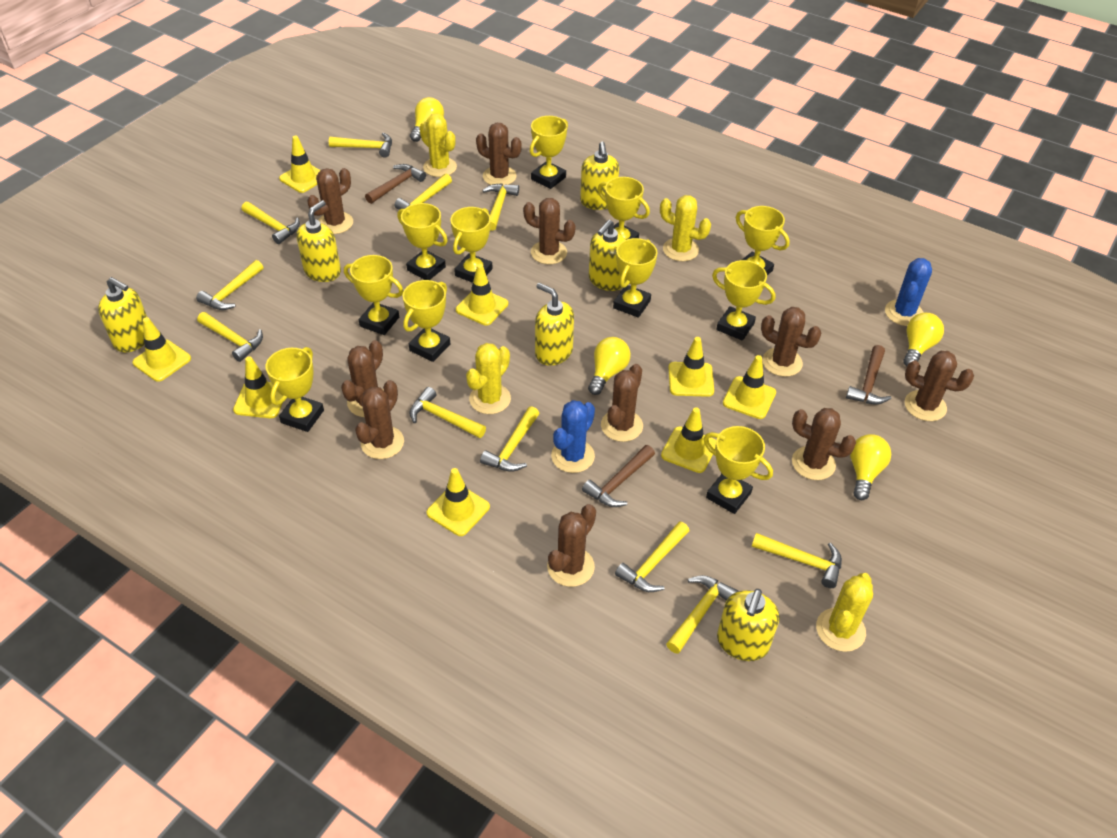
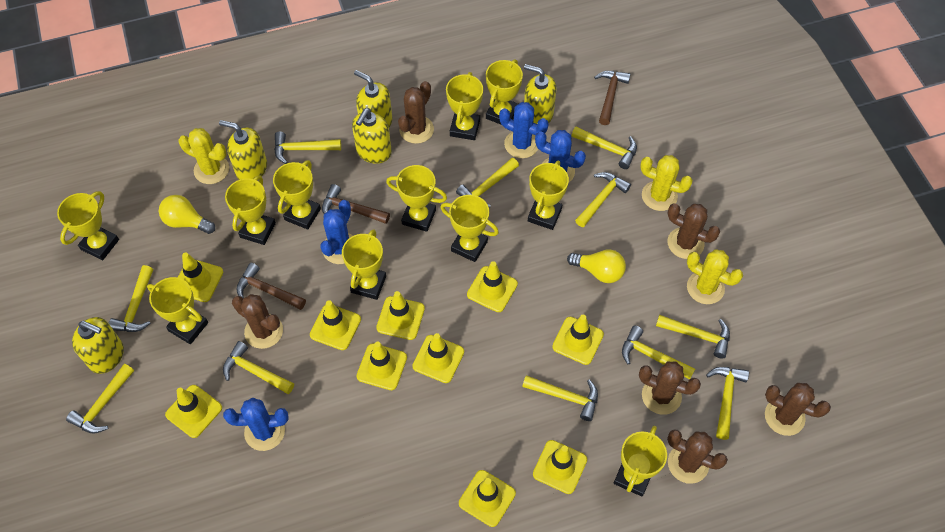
blue cactus: [551,400,595,473] [885,258,932,326] = 2 -> [223,398,288,451] [320,200,353,264] [499,102,549,158] [535,130,586,182] = 4
brown cactus: [307,168,353,234] [341,340,384,417] [355,380,404,459] [476,123,522,186] [523,198,576,264] [547,504,596,587] [601,364,643,442] [761,307,821,377] [792,408,856,480] [905,351,974,421] = 10 -> [232,294,283,349] [398,81,434,144] [639,361,701,415] [667,204,720,259] [667,429,728,484] [765,383,831,436] = 6
yellow cactus: [419,113,457,177] [466,343,511,414] [660,195,711,261] [816,573,873,652] = 4 -> [178,128,229,184] [640,155,693,211] [687,249,743,304] = 3
yellow light bulb: [410,97,444,142] [588,337,631,395] [850,434,891,500] [903,313,944,366] = 4 -> [159,195,215,234] [567,249,626,283] = 2
yellow soap dispenser: [98,277,147,352] [296,200,341,282] [535,283,574,366] [580,142,619,210] [589,220,626,291] [717,589,779,661] = 6 -> [72,317,124,374] [219,120,267,180] [352,108,392,164] [354,70,392,127] [524,64,557,124] = 5
yellow traffic cone: [132,317,191,382] [233,356,282,418] [279,136,320,193] [426,468,490,536] [456,264,508,325] [661,407,716,473] [669,337,714,397] [723,355,776,419] = 8 -> [165,385,222,438] [178,252,223,302] [310,300,361,350] [357,342,407,390] [376,291,425,340] [412,333,464,383] [459,470,516,527] [467,261,518,312] [533,440,587,494] [552,315,604,365] = 10

